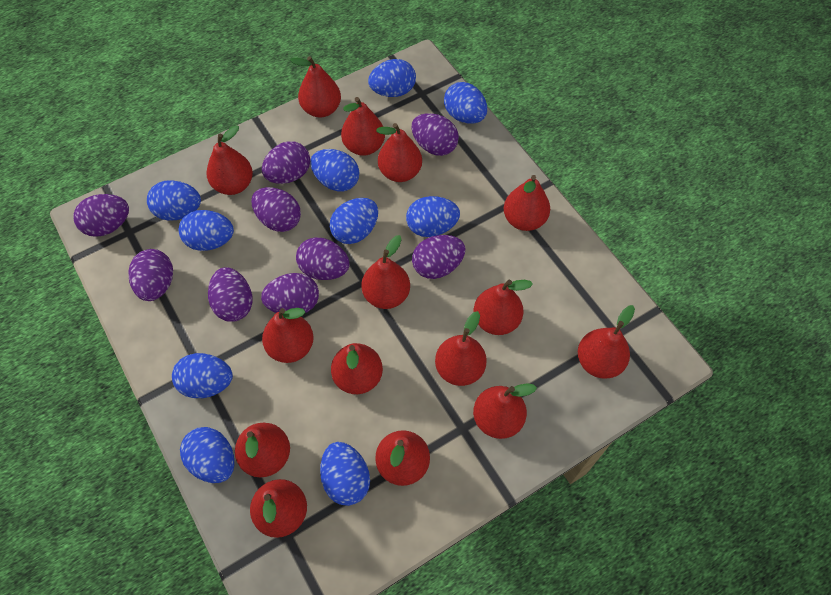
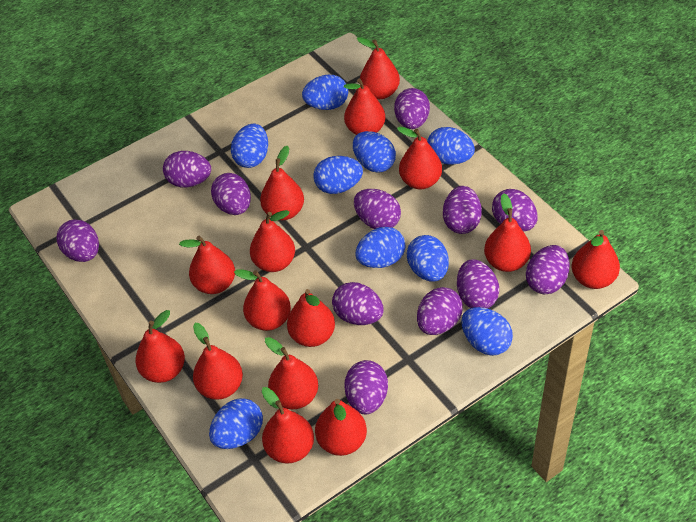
blue egg: [147,180,201,221] [172,353,233,398] [179,210,234,251] [180,427,235,483] [310,149,359,191] [320,442,370,506] [330,198,378,244] [368,59,416,97] [406,196,460,237] [444,82,487,124] = 10 -> [209,398,263,449] [231,124,268,168] [302,74,348,110] [313,156,363,194] [353,131,396,173] [356,227,406,268] [407,235,449,281] [427,127,475,165] [461,307,513,356] = 9
purple egg: [73,194,129,237] [128,249,173,301] [208,267,253,322] [251,187,301,232] [261,273,319,313] [262,141,310,184] [296,237,350,280] [412,113,459,156] [412,235,465,279] = 9 -> [57,219,99,262] [163,151,211,188] [211,173,251,215] [332,282,384,325] [344,360,388,415] [354,189,401,229] [394,88,430,129] [417,287,463,335] [443,186,482,234] [457,259,499,309] [492,189,538,232] [526,245,570,294] = 12

